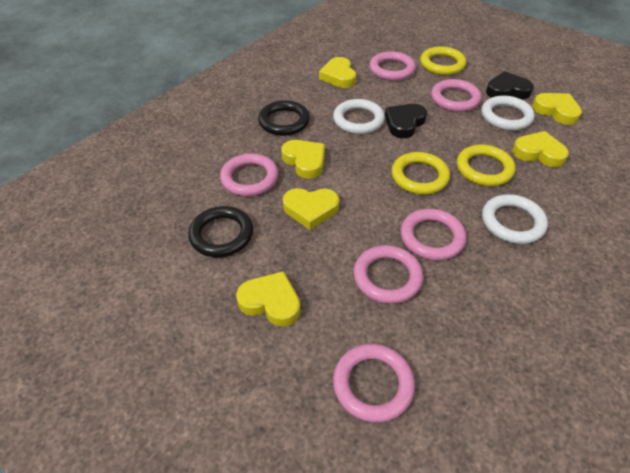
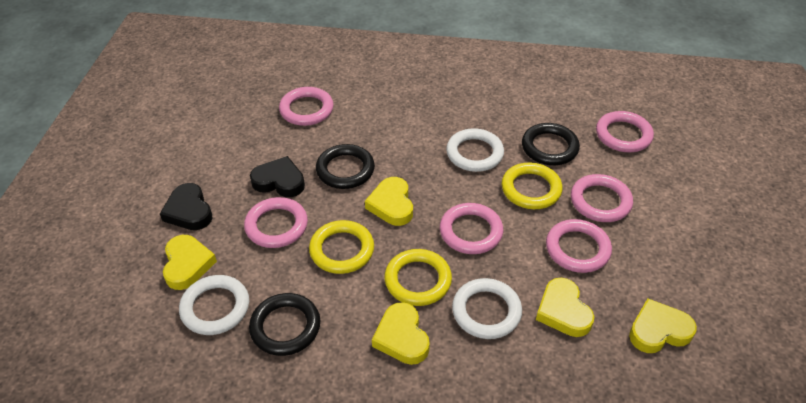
black ring: [188,206,253,257] [258,100,310,136] = 2 -> [249,293,320,356] [316,144,375,189] [522,123,580,165] = 3
yellow heart: [236,271,300,327] [281,140,325,179] [283,188,339,230] [319,57,356,88] [512,131,569,167] [532,93,582,125] = 6 -> [163,235,217,290] [365,177,413,226] [372,302,430,365] [536,278,594,337] [629,298,697,353] = 5

